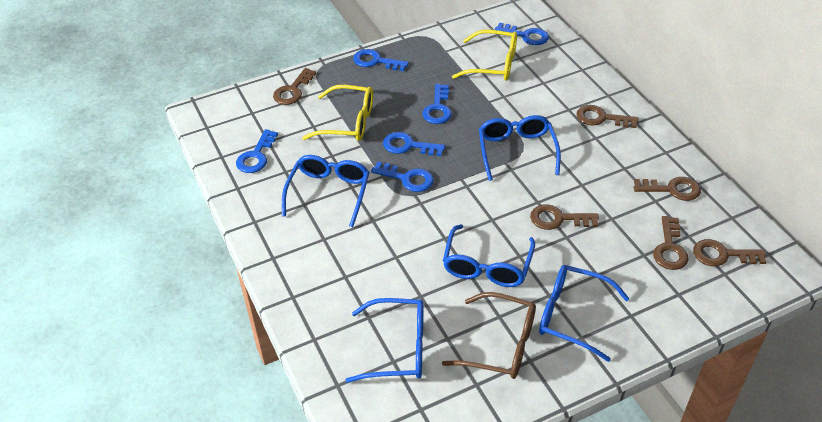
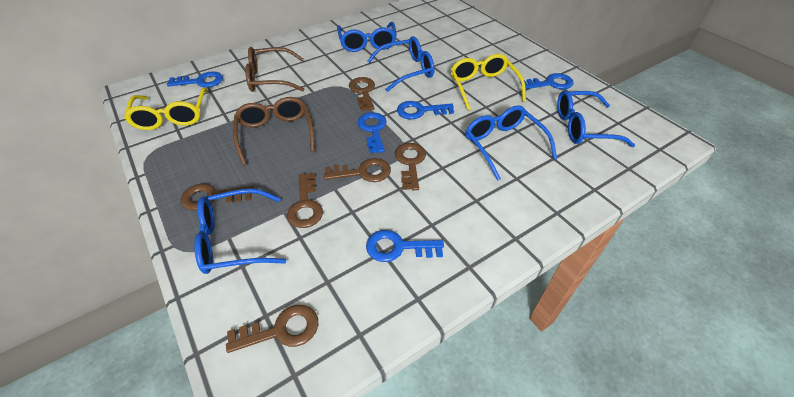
blue key: [236,129,278,173] [353,49,409,71] [371,161,434,192] [383,132,445,156] [422,84,452,124] [495,23,549,45] = 6 -> [167,71,223,87] [357,112,387,153] [366,230,444,262] [397,101,454,119] [520,73,573,89] = 5
brown glasses: [442,292,536,379] = 1 -> [233,97,315,165] [245,47,304,92] = 2

